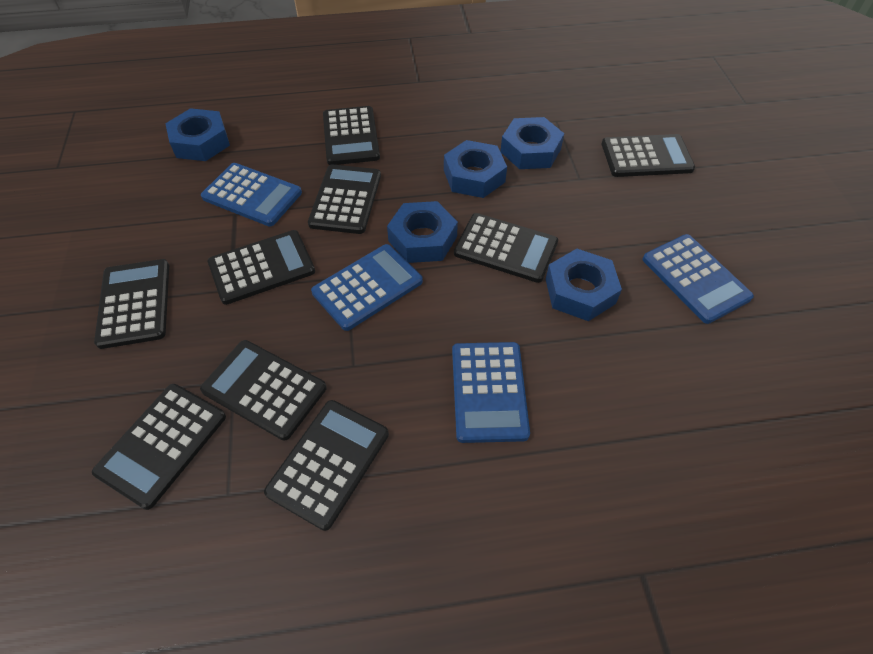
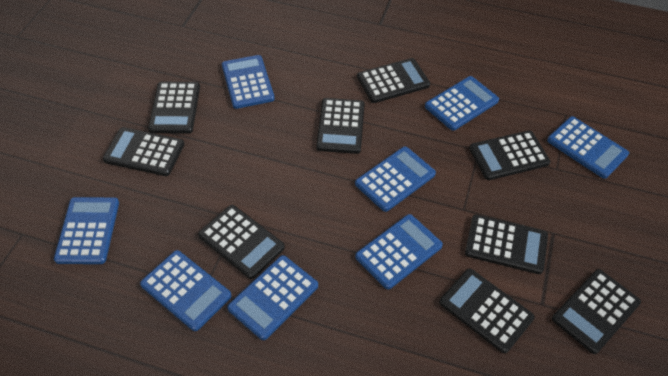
blue calculator: [201,163,302,227] [311,244,423,331] [452,342,530,443] [643,234,754,324] = 4 -> [54,197,119,264] [140,250,231,331] [222,55,275,109] [227,255,318,340] [355,147,436,212] [355,214,443,289] [425,76,499,131] [547,116,629,179] = 8
blue nut: [165,108,230,161] [387,201,458,263] [444,140,507,198] [500,117,564,169] [546,249,622,321] = 5 -> none = 0

